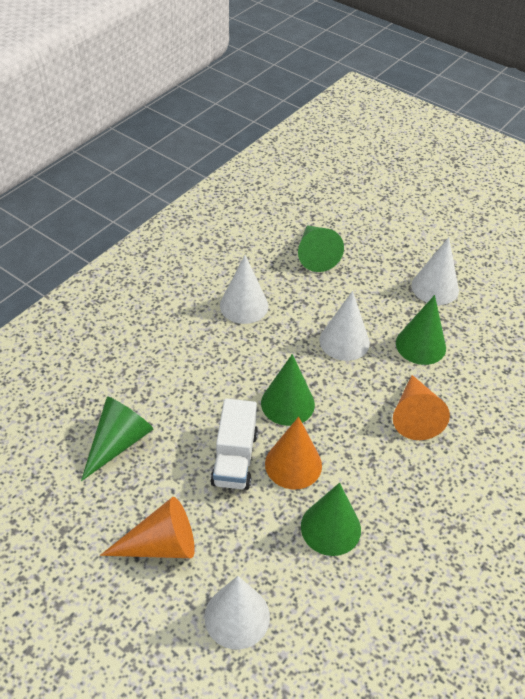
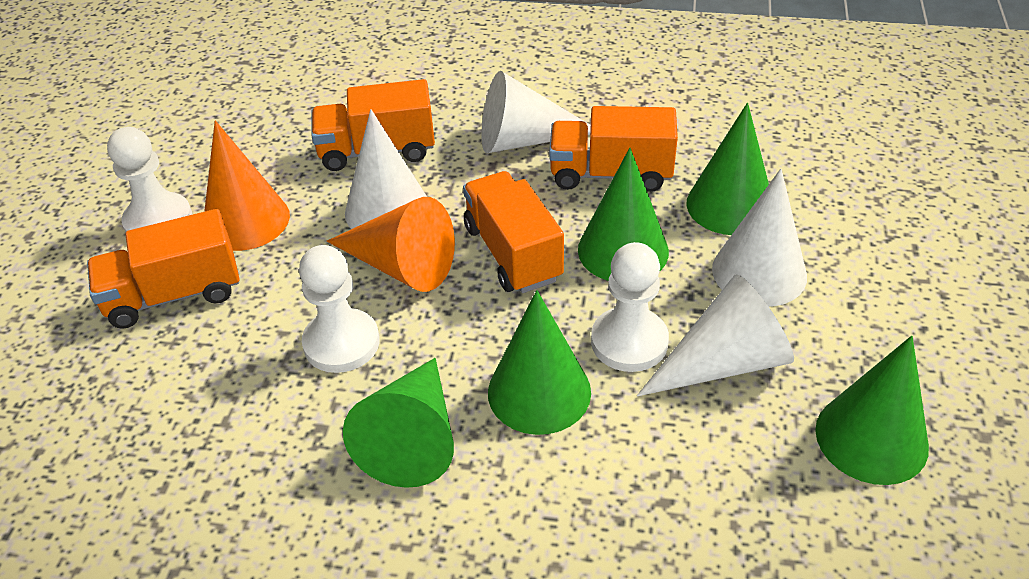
orange cone: [100,497,195,558] [265,417,322,489] [393,375,450,440] = 3 -> [204,120,290,251] [327,197,455,292] = 2
orange truck: none = 0 -> [87,209,240,329] [311,79,435,171] [463,171,564,293] [549,106,678,192] = 4
white pawn: none = 0 -> [107,127,192,232] [299,245,380,373] [591,242,669,372] = 3
white truck: [210,399,258,490] = 1 -> none = 0

